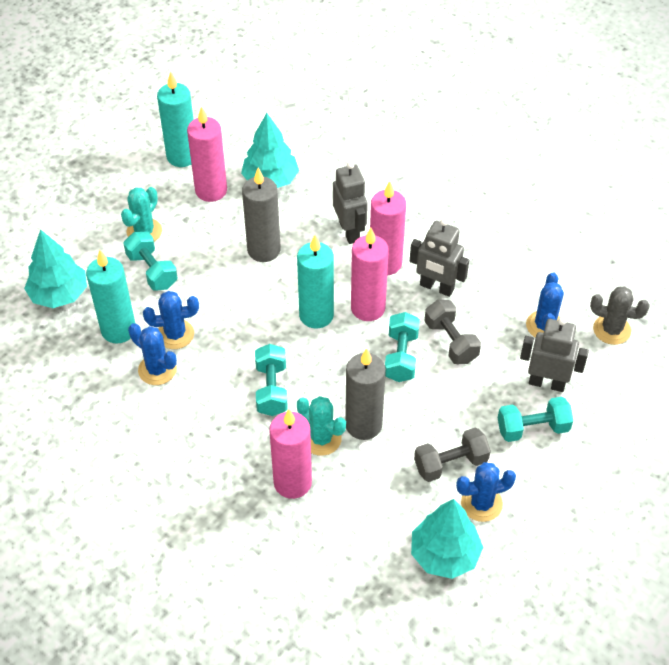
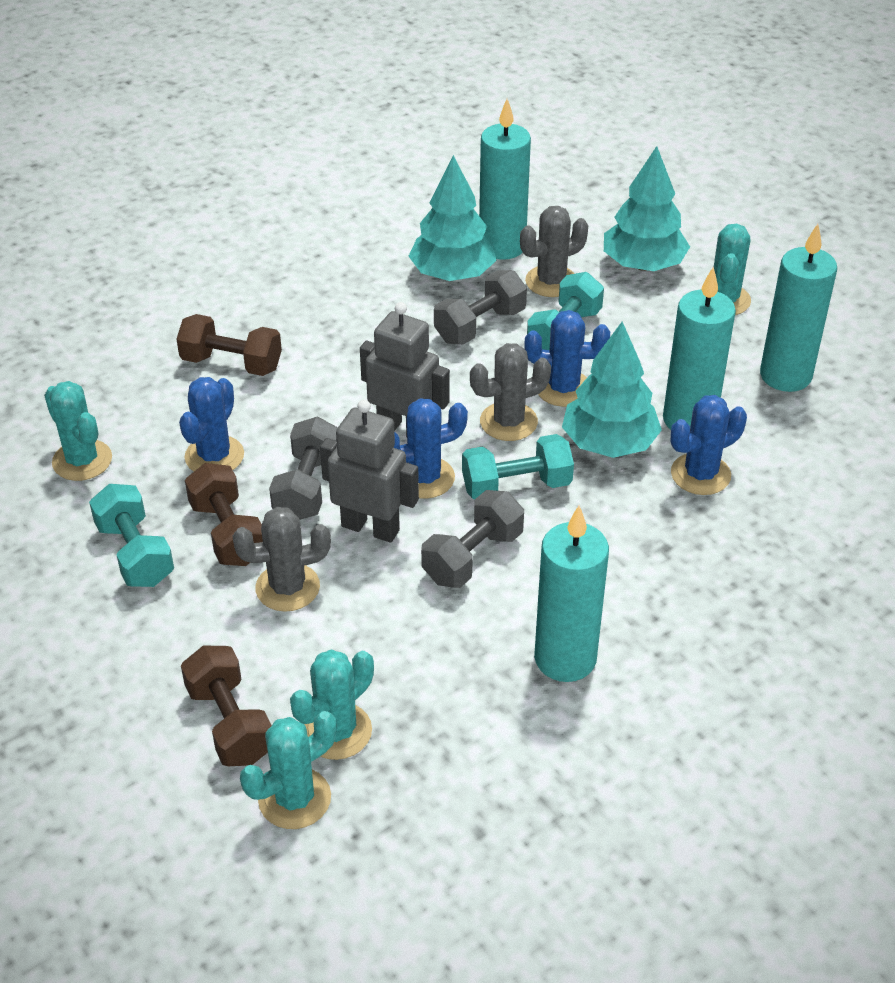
brown dumbbell: none = 0 -> [176,314,282,376] [181,646,272,766] [185,463,263,566] = 3
grey cactus: [590,286,650,345] = 1 -> [232,507,331,612] [470,343,551,441] [520,206,588,297] = 3
grey candle: [242,168,281,262] [345,348,386,440] = 2 -> none = 0
grey dumbbell: [414,428,491,482] [425,300,481,364] = 2 -> [269,416,338,520] [421,490,524,588] [434,270,527,344] = 3
grey robot: [333,162,368,244] [410,218,469,297] [520,317,589,392] = 3 -> [320,400,419,543] [360,302,450,437] = 2
pink candle: [187,106,227,202] [269,409,312,499] [351,228,389,321] [370,181,406,276] = 4 -> none = 0
turquoise cactus: [121,187,162,242] [297,396,346,456] = 2 -> [44,381,112,481] [240,711,336,829] [290,649,374,760] [701,224,751,315] = 4
turquoise candle: [86,250,136,344] [157,72,194,167] [297,235,334,329] = 3 -> [479,99,531,260] [534,505,609,682] [663,267,736,430] [760,224,837,392] = 4
turquoise dumbbell: [123,231,178,291] [255,344,288,416] [385,312,420,382] [498,397,573,442] = 4 -> [89,484,174,587] [462,434,574,500] [527,272,604,350] = 3

